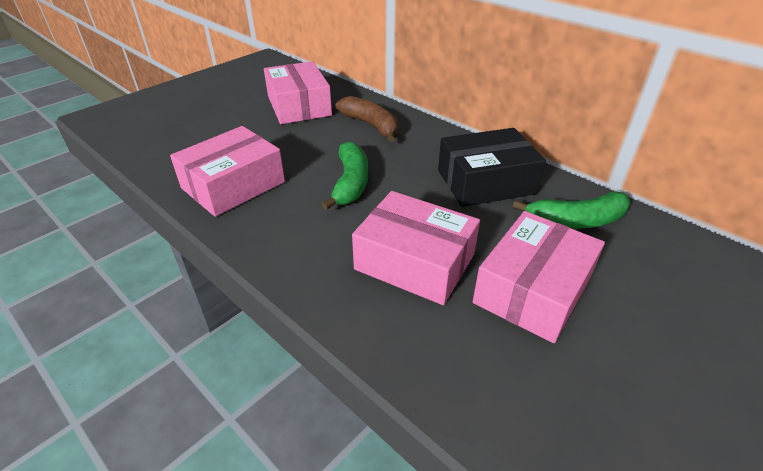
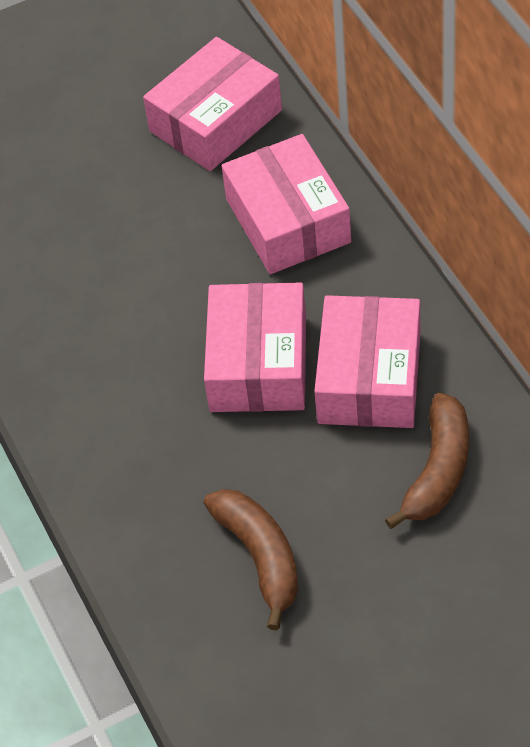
black box: [438,128,546,207] = 1 -> none = 0
brown banana: [335,96,398,142] = 1 -> [204,489,298,630] [385,393,469,529] = 2
green banana: [322,141,368,210] [512,191,631,229] = 2 -> none = 0

